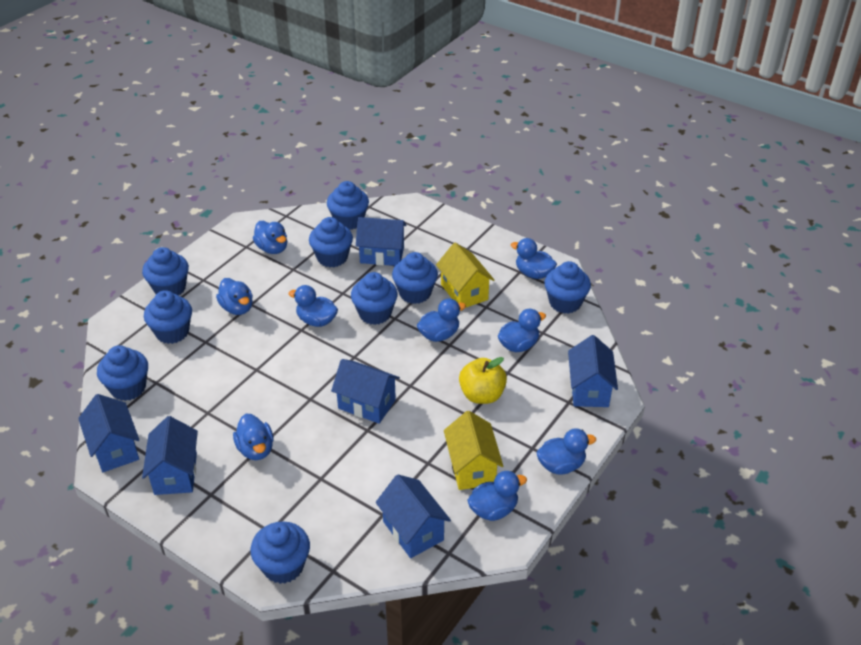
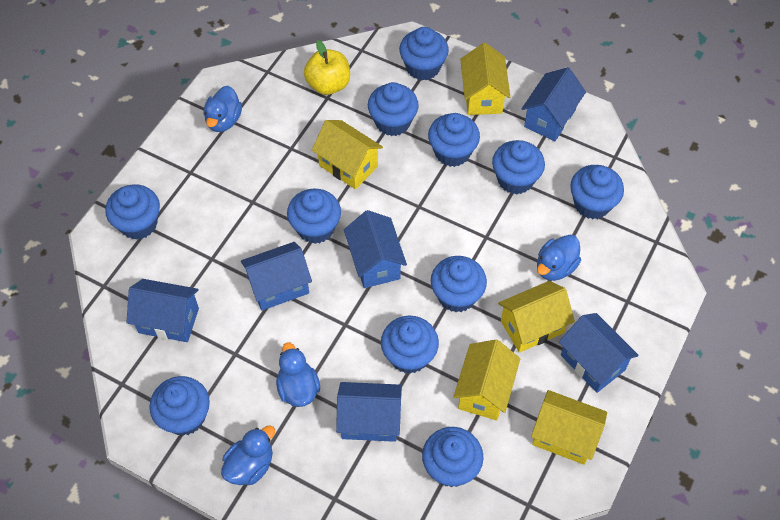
blue cupcake: [97,345,148,401] [142,247,189,296] [144,290,192,344] [250,521,310,584] [309,217,353,267] [327,181,369,230] [351,272,398,325] [392,252,438,304] [544,261,591,314] = 9 -> [105,185,160,240] [149,376,210,436] [287,189,341,244] [368,82,419,136] [381,316,439,374] [399,27,449,80] [422,427,484,487] [428,113,480,167] [431,256,487,312] [492,140,545,195] [570,165,624,219] = 11
blue duck: [216,278,253,315] [233,414,274,460] [253,221,287,254] [288,285,338,327] [417,299,466,342] [467,471,527,521] [498,309,546,352] [511,238,557,279] [537,429,596,475] = 9 -> [204,86,242,132] [221,425,275,485] [276,342,320,407] [537,235,581,281] = 4
yellow house: [436,243,494,308] [444,411,503,490] = 2 -> [312,120,383,189] [453,340,520,420] [460,43,510,115] [498,281,575,353] [531,390,607,465] = 5

